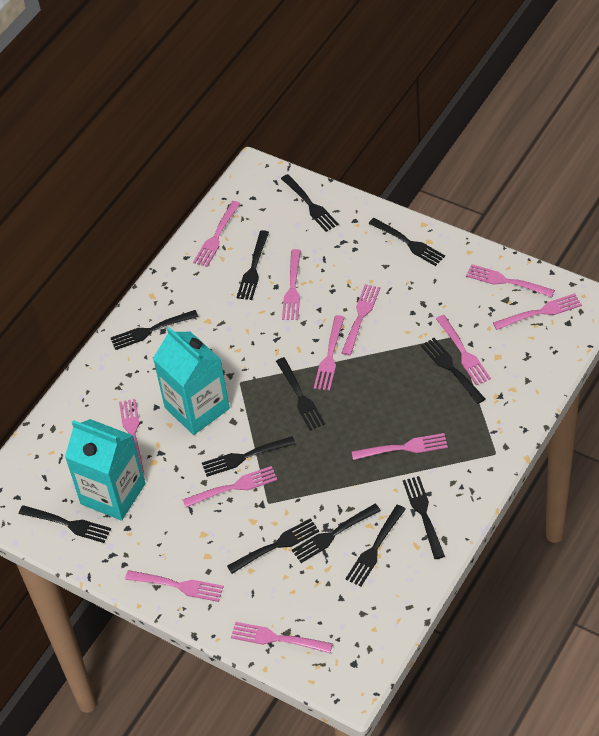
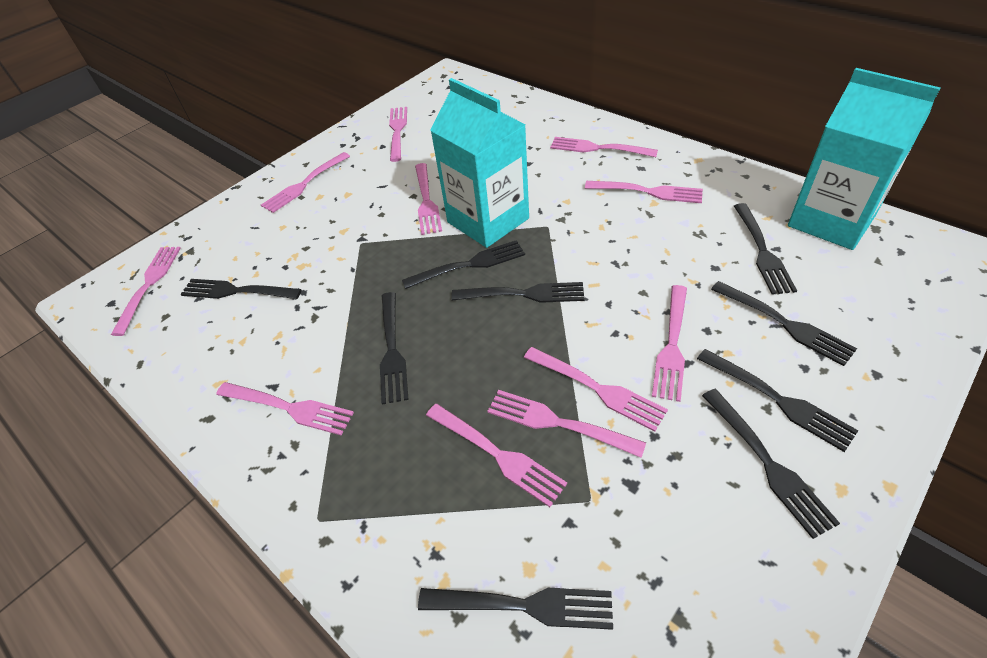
black fork: [19,505,111,543] [111,310,198,350] [202,436,296,477] [227,518,319,574] [237,230,269,300] [276,357,325,430] [281,174,339,232] [292,504,381,563] [345,505,406,587] [368,218,445,266] [403,476,445,559] [421,338,485,404] = 12 -> [180,279,301,299] [380,292,409,404] [402,240,525,289] [418,588,613,630] [451,282,585,303] [697,349,858,452] [702,389,840,539] [711,281,857,366] [734,203,797,295] = 9
pink fork: [119,399,144,475] [125,570,224,602] [182,466,277,508] [193,201,240,267] [231,622,333,653] [282,249,301,320] [314,315,345,391] [341,284,380,355] [351,433,448,460] [436,315,491,385] [466,264,555,297] [493,293,582,330] = 12 -> [111,247,181,336] [216,382,354,435] [261,152,350,213] [389,107,407,162] [415,163,442,235] [426,404,567,507] [487,390,646,458] [524,347,668,432] [550,137,658,157] [585,181,703,203] [652,285,687,402] = 11

